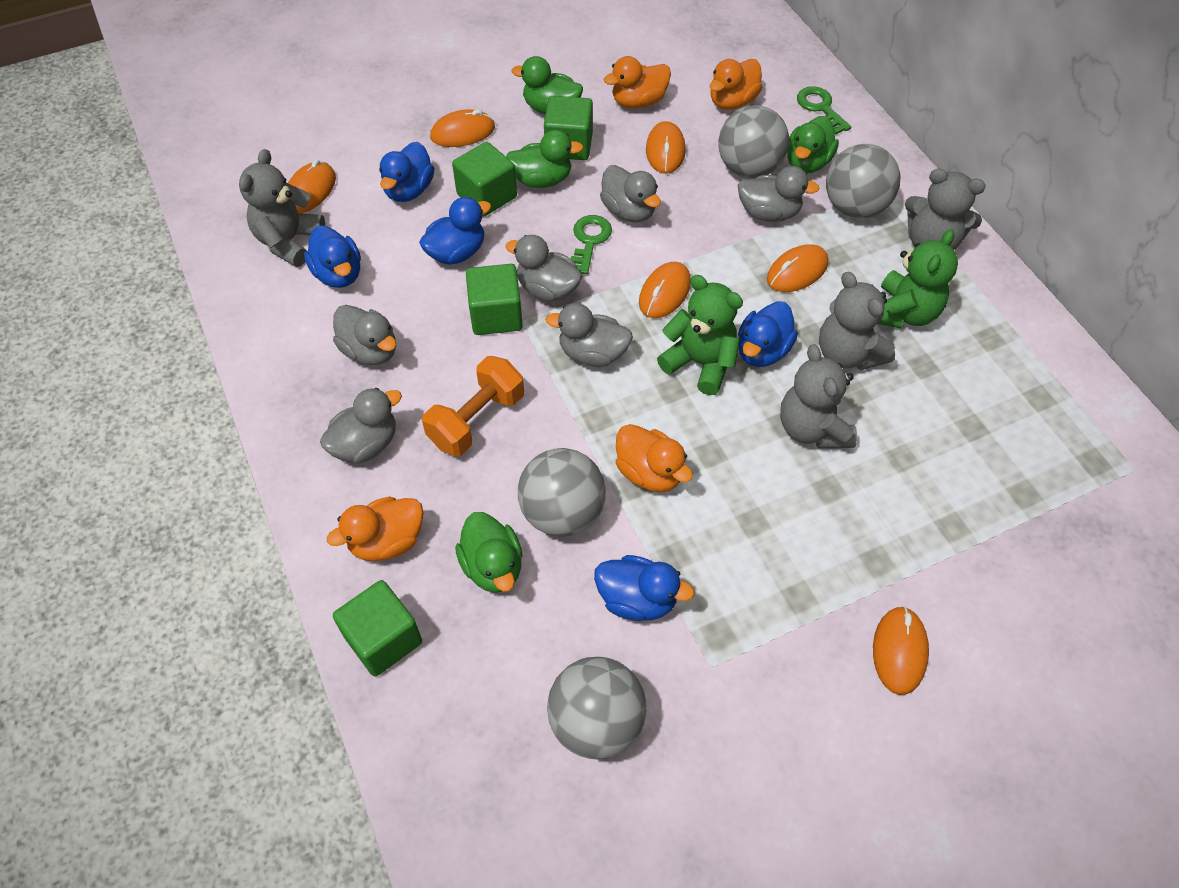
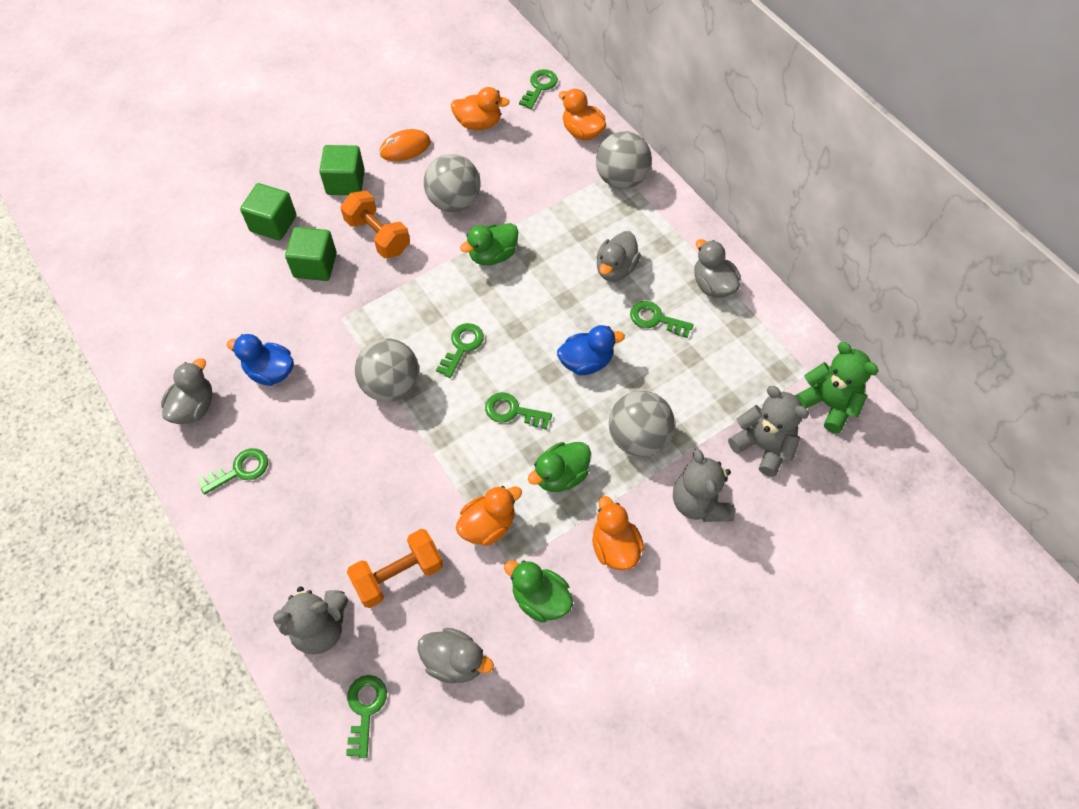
blue duck: [304,226,361,288] [379,142,434,202] [419,197,491,265] [594,555,694,621] [738,301,798,367] = 5 -> [227,334,294,386] [557,325,625,375] = 2
green cube: [333,580,422,676] [452,142,517,217] [466,264,523,335] [544,96,593,160] = 4 -> [240,183,297,241] [285,227,337,281] [319,145,365,195] = 3
green duck: [455,512,523,593] [506,130,583,188] [511,56,583,114] [787,116,839,173] = 4 -> [460,223,518,265] [504,560,573,623] [528,442,591,492] = 3
green key: [571,215,612,274] [797,86,851,134] = 2 -> [198,448,268,494] [346,675,387,758] [436,323,484,378] [485,392,552,429] [519,69,558,109] [630,301,694,338] = 6
green teddy bear: [657,275,743,395] [878,229,958,329] = 2 -> [795,342,878,434] = 1
grey duck: [320,388,402,464] [333,305,396,365] [505,235,582,301] [545,303,633,367] [600,165,661,222] [738,166,820,222] = 6 -> [161,358,213,424] [417,628,494,684] [596,231,641,281] [694,239,741,298] = 4
grey teddy bear: [239,149,325,267] [780,344,857,448] [819,272,895,370] [905,168,986,250] = 4 -> [273,587,348,655] [673,448,735,522] [728,386,809,477] = 3
orange dumbbell: [422,356,524,456] = 1 -> [341,191,410,258] [347,529,443,608] = 2
orange mouse: [288,160,336,213] [430,109,495,147] [639,262,691,318] [646,121,686,174] [767,244,828,292] [873,606,929,695] = 6 -> [379,129,431,161] = 1

